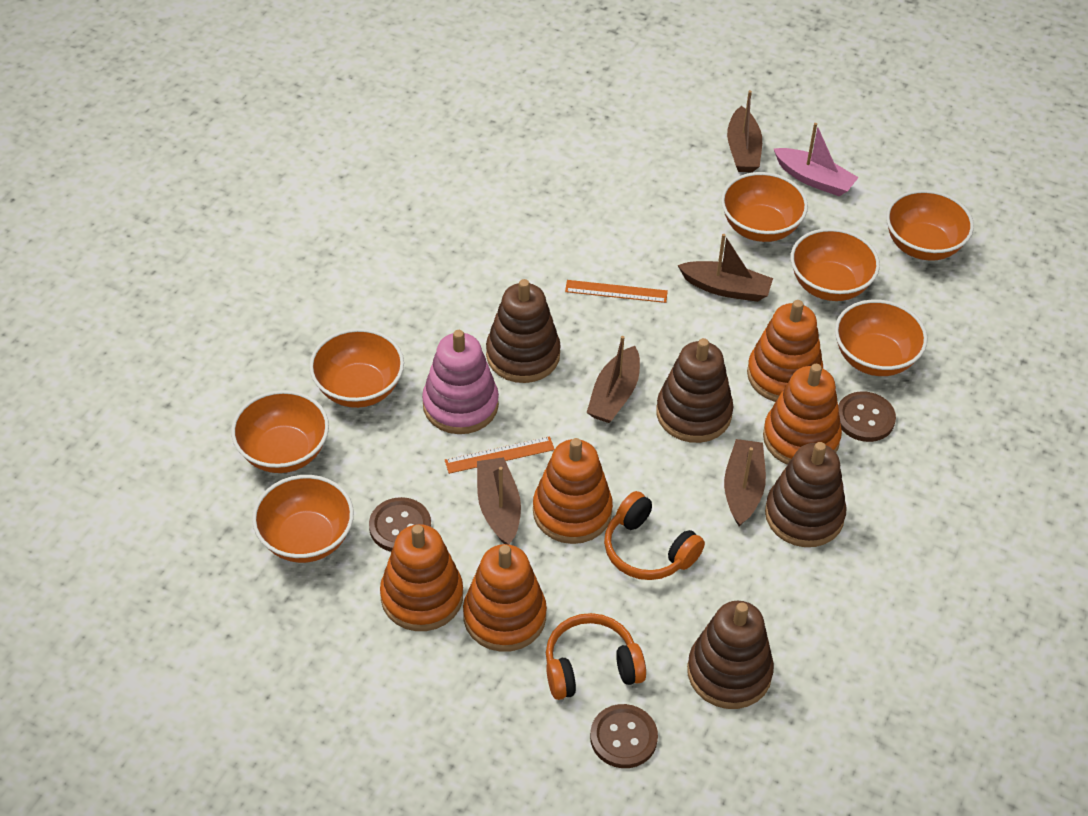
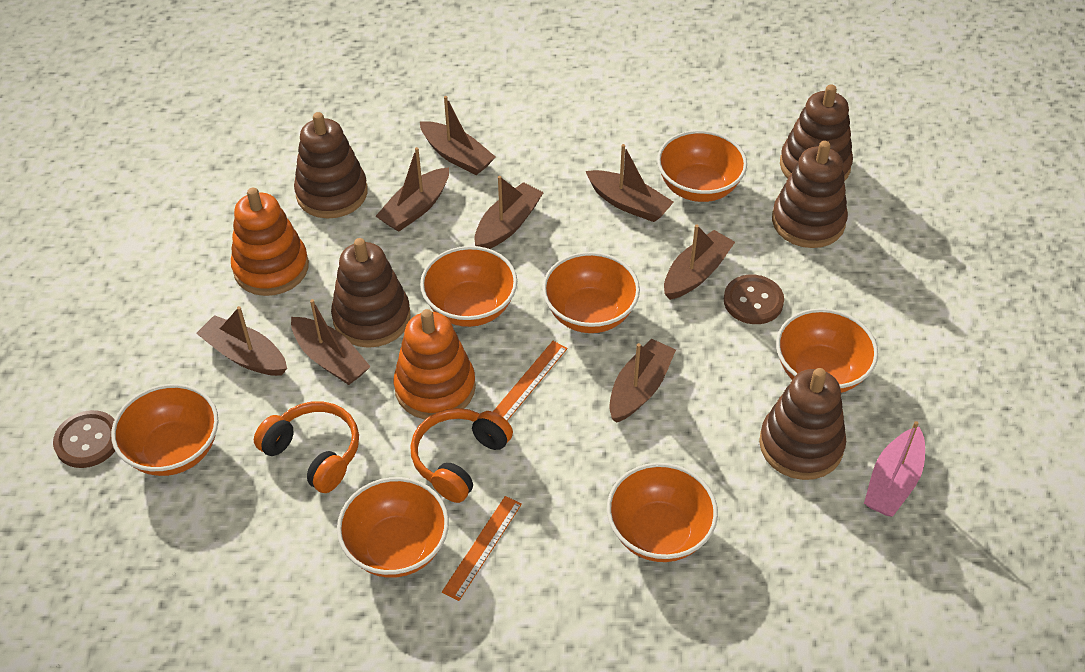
brown boat: [477,457,521,545] [587,336,640,423] [677,234,773,302] [724,439,766,526] [727,90,762,172] = 5 -> [196,306,287,376] [291,299,371,385] [376,147,449,232] [420,96,496,175] [475,176,544,249] [586,144,674,222] [609,339,676,423] [664,225,735,300] = 8
brown button: [369,497,431,552] [590,704,658,768] [838,391,896,442] = 3 -> [53,410,115,468] [724,275,784,324] = 2
brown stacking toy: [486,279,561,383] [656,338,733,443] [687,601,774,709] [765,442,847,547] = 4 -> [294,112,368,219] [331,238,411,348] [759,368,846,480] [772,141,848,248] [780,84,853,181] = 5
orange stacking toy: [380,524,463,631] [463,544,547,652] [533,438,613,544] [747,300,823,402] [763,364,842,465] = 5 -> [231,188,309,296] [394,309,476,419] = 2
pink stacking toy: [422,330,499,434] = 1 -> none = 0

